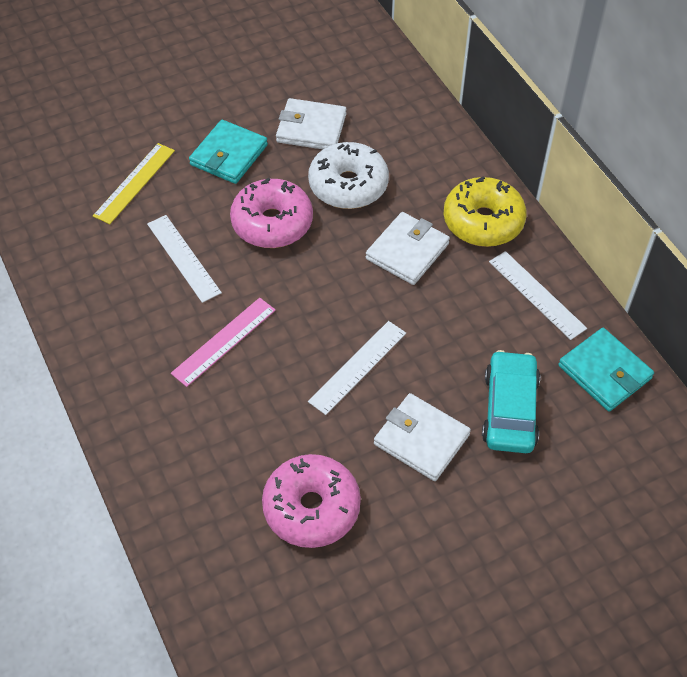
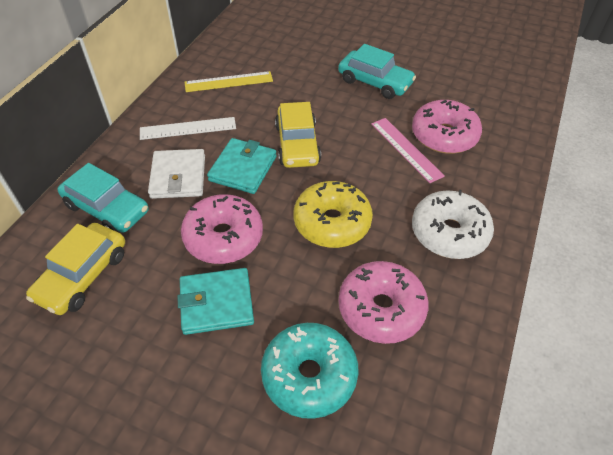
pink donut: [230,178,313,248] [262,454,361,548] = 2 -> [181,194,263,264] [339,261,429,344] [412,100,482,154] = 3
turquoise car: [482,350,540,453] = 1 -> [57,163,149,233] [338,44,416,99] = 2
turquoise donut: none = 0 -> [261,323,358,419] = 1
white ruler: [147,215,222,303] [308,321,406,415] [489,251,587,340] = 3 -> [140,117,236,140] = 1
white wallet: [276,98,346,149] [366,212,450,285] [374,393,471,481] = 3 -> [148,149,205,199] = 1
yellow car: none = 0 -> [26,223,125,315] [275,102,321,168] = 2

